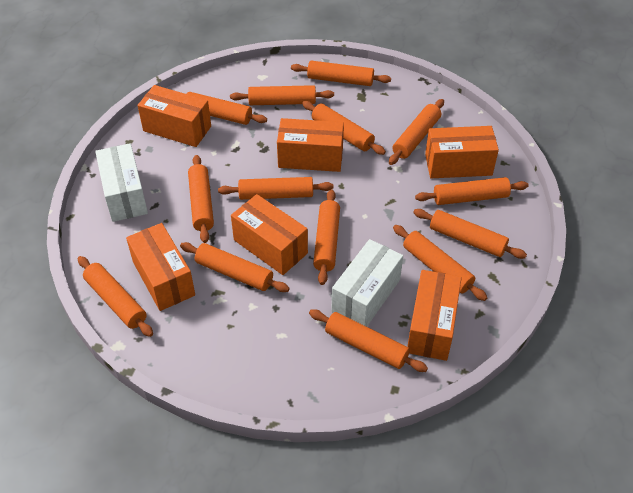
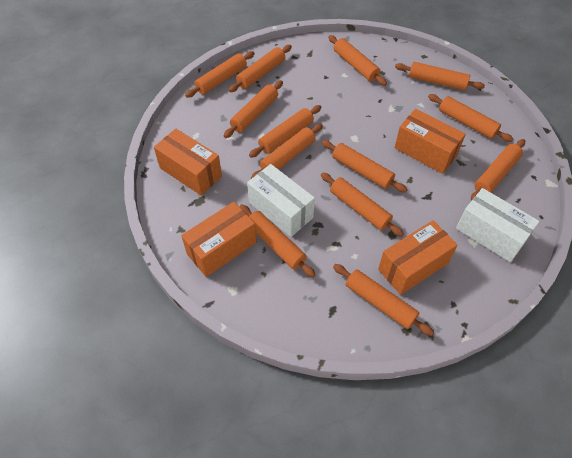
orange box: [126,223,195,311] [137,85,211,147] [231,194,308,275] [277,118,344,172] [407,270,462,361] [425,126,499,178] = 6 -> [154,129,222,196] [181,202,256,277] [378,220,457,295] [394,109,466,174] = 4
orange rolling pin: [78,256,153,337] [180,242,290,292] [186,92,267,125] [188,155,214,243] [218,177,334,200] [230,85,334,105] [291,61,391,86] [302,101,386,155] [309,309,428,372] [313,189,340,285] [389,99,444,165] [393,225,488,301] [413,209,527,259] [415,177,529,205] = 14 -> [185,51,255,98] [224,80,283,138] [228,45,292,92] [239,204,316,278] [249,105,321,158] [251,124,323,179] [321,173,404,237] [322,140,408,193] [328,35,387,86] [333,264,434,336] [395,62,485,91] [428,94,513,142] [471,139,525,201] = 13

